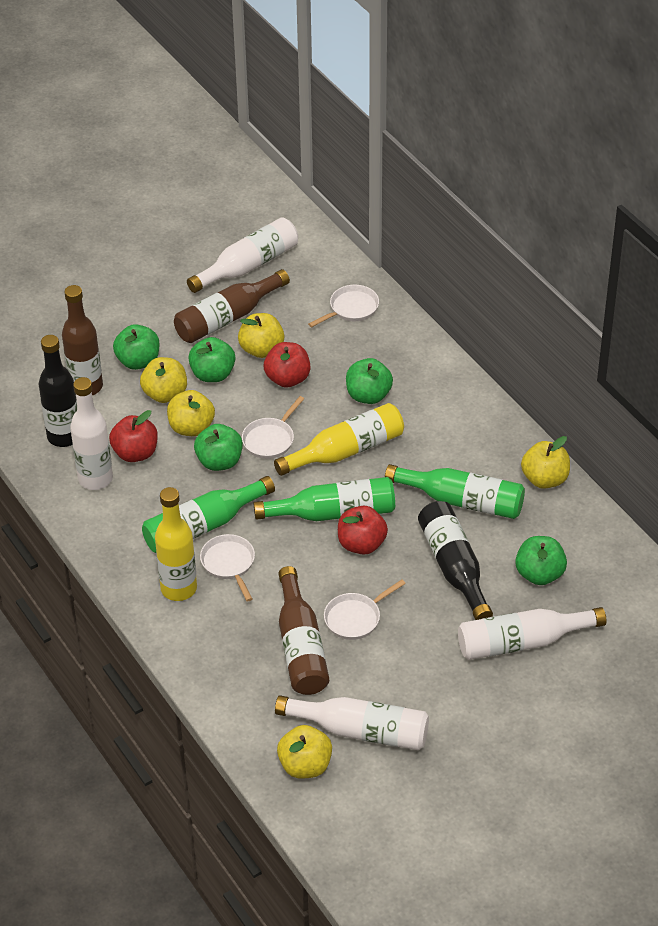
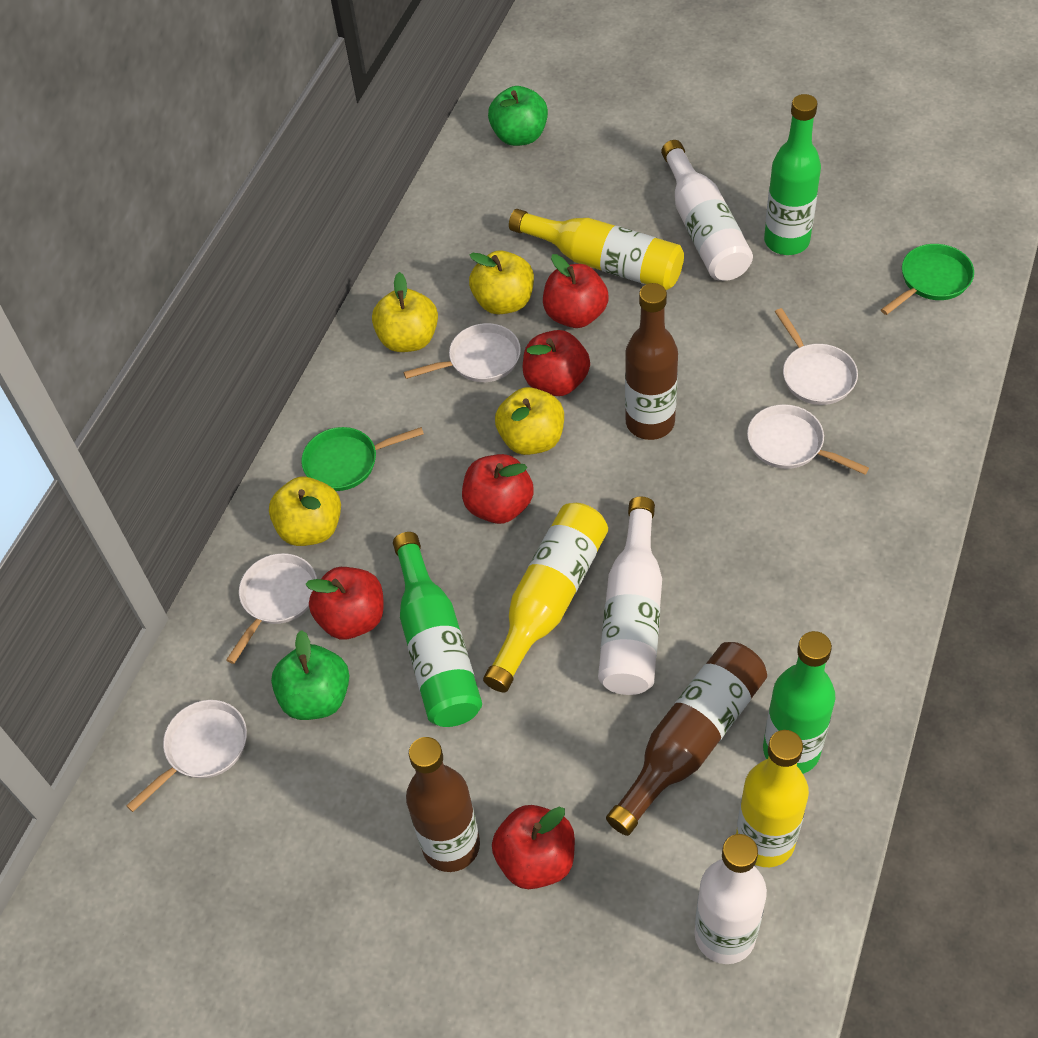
black bottle: [38,335,77,447] [418,501,493,620] = 2 -> none = 0
green apple: [113,324,159,370] [188,337,235,382] [194,424,243,471] [346,358,393,404] [515,536,567,585] = 5 -> [271,630,349,720] [488,86,548,146] = 2
green pan: none = 0 -> [301,427,424,491] [881,244,974,315] = 2
red apple: [109,410,158,462] [264,342,310,388] [338,506,388,555] = 3 -> [305,567,384,640] [462,454,534,524] [492,805,575,889] [523,330,590,396] [543,254,609,328] = 5
white bottle: [70,377,113,490] [187,217,298,293] [275,695,429,750] [458,607,606,660] = 4 -> [598,496,662,695] [661,140,753,281] [694,834,767,964] = 3
white pan: [200,534,255,601] [242,396,304,459] [308,285,379,327] [324,579,406,640] = 4 -> [126,700,247,812] [226,553,317,664] [404,323,521,382] [747,404,869,474] [775,308,858,405] = 5
yellow apple: [140,357,187,403] [167,390,215,436] [238,313,285,358] [277,725,332,779] [521,436,570,489] = 5 -> [269,477,341,546] [372,272,438,352] [469,250,534,314] [495,387,564,455] = 4
yellow bottle: [155,487,197,601] [274,403,404,476] = 2 -> [483,503,608,693] [509,209,684,290] [736,730,809,867] = 3

